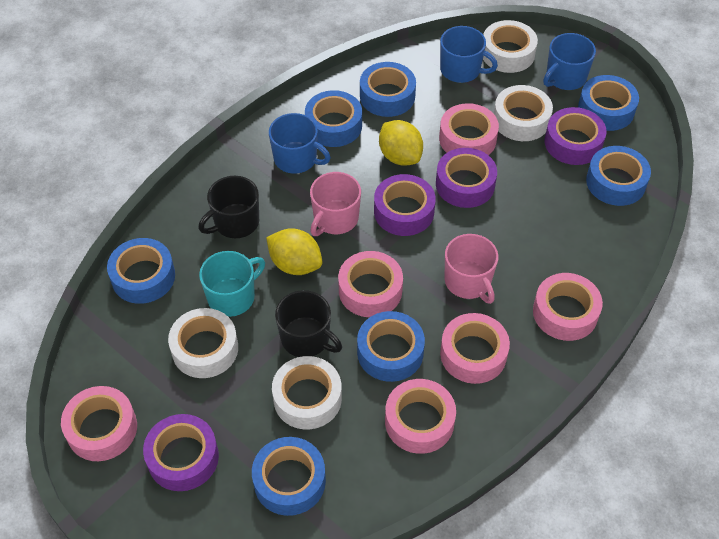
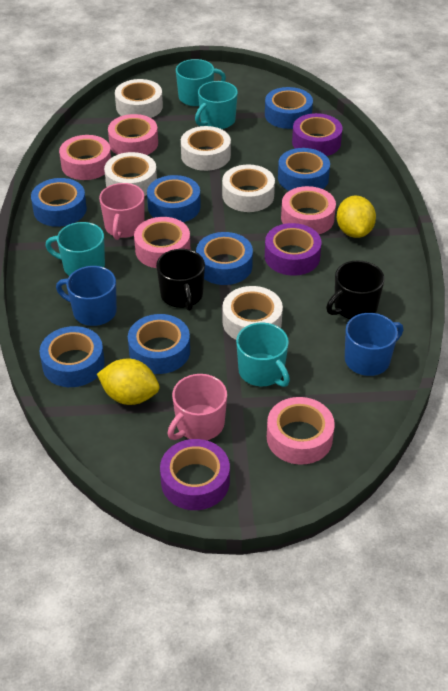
blue mug: [269,113,331,174] [440,26,498,83] [543,33,596,90] = 3 -> [56,266,117,326] [345,313,404,376] = 2
pink tape: [61,386,137,461] [338,251,403,317] [385,379,456,454] [439,103,499,155] [440,313,510,384] [533,273,603,341] = 6 -> [59,135,111,180] [108,114,158,155] [134,217,190,268] [267,397,335,465] [281,186,336,234] = 5
purple tape: [143,414,219,491] [374,174,436,236] [436,148,497,208] [545,107,607,165] = 4 -> [160,439,230,510] [265,223,322,276] [292,113,343,156] = 3
turquoise mug: [199,251,265,317] = 1 -> [45,222,105,276] [176,59,226,106] [195,81,238,129] [236,323,290,387] = 4
white tape: [168,308,238,378] [272,356,342,429] [483,20,538,73] [494,85,553,141] = 4 -> [104,152,157,196] [115,79,163,118] [181,126,231,171] [222,164,275,212] [222,286,283,340] = 5

